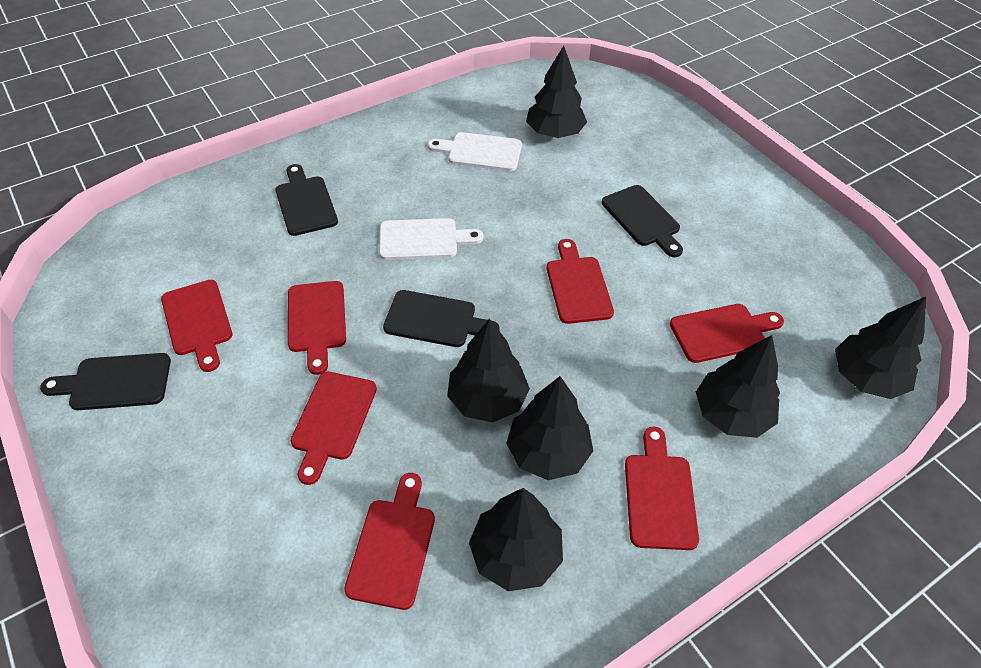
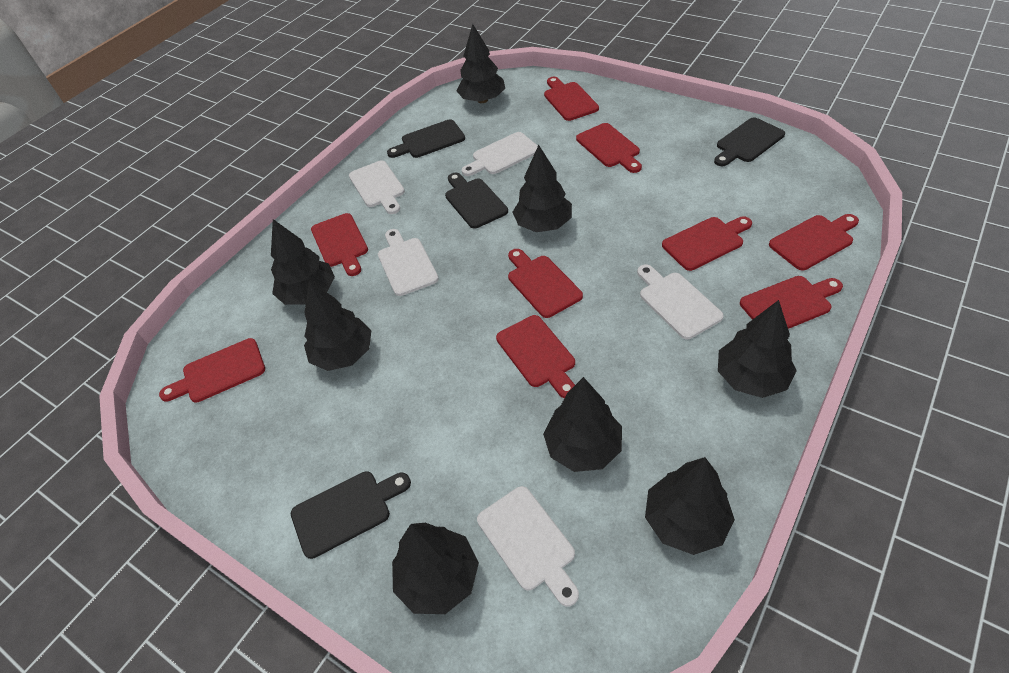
black tree: [447,318,530,422] [469,488,563,591] [506,376,593,480] [526,45,587,138] [696,335,780,438] [835,297,926,399] = 6 -> [271,219,335,305] [304,281,371,371] [392,523,479,614] [457,24,505,103] [513,145,572,232] [543,377,622,472] [645,457,735,555] [718,300,797,398] = 8
red cutting board: [161,280,232,372] [288,281,346,375] [291,372,377,485] [344,473,435,610] [547,239,614,324] [625,427,699,550] [670,304,784,363] = 7 -> [159,338,265,402] [311,213,368,276] [496,315,575,398] [508,249,583,318] [544,77,599,121] [576,123,642,173] [662,216,752,271] [740,276,843,329] [769,214,859,270] = 9
white cutting board: [379,218,483,260] [428,132,522,171] = 2 -> [349,160,405,214] [378,229,439,296] [462,132,538,176] [477,486,579,606] [637,264,724,339] = 5

